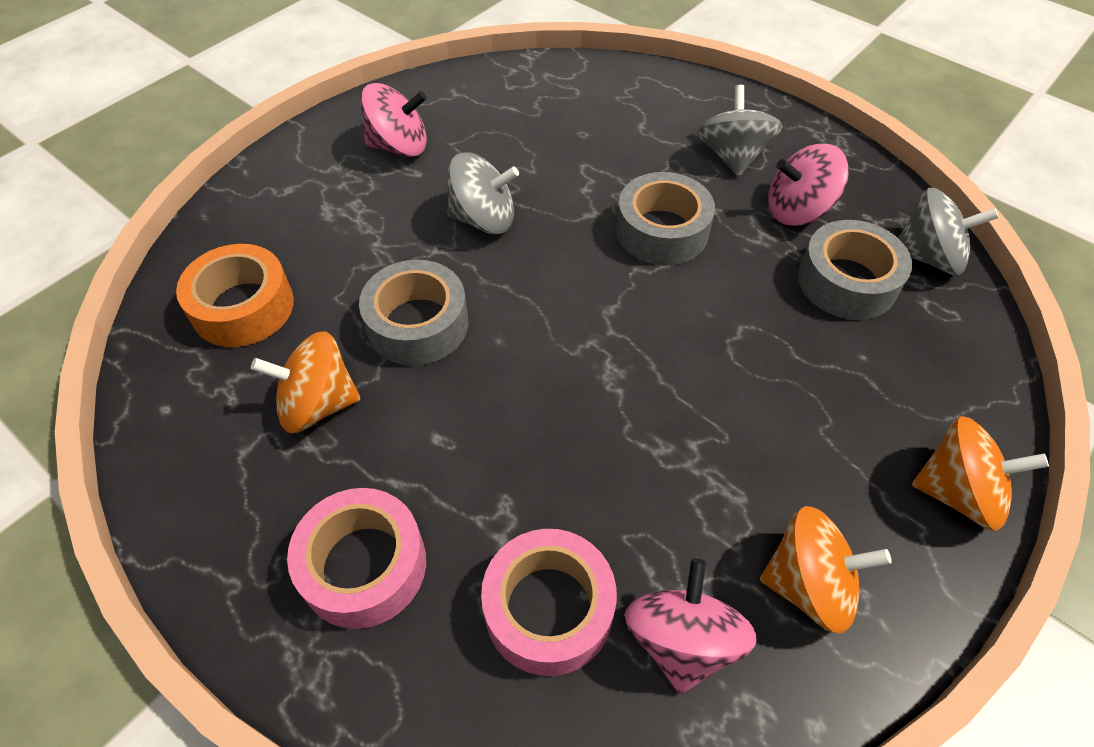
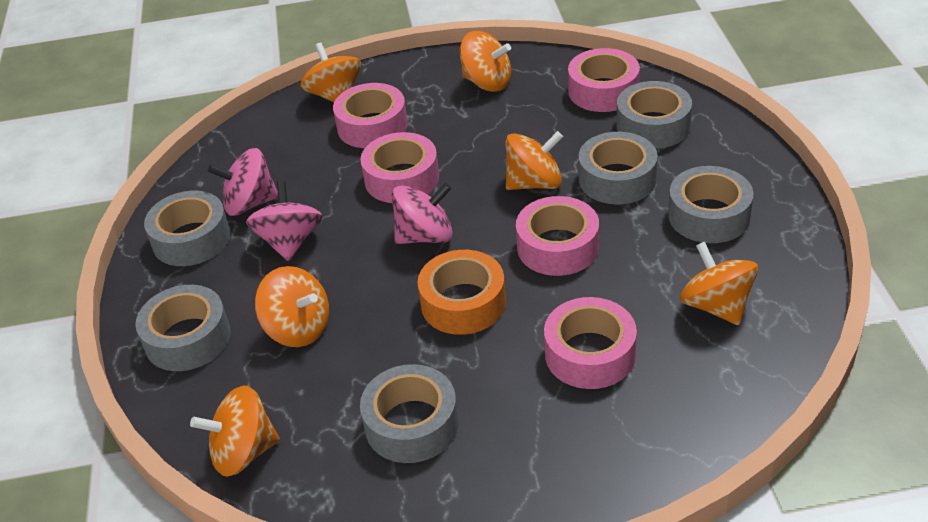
grey spinning top: [447,153,519,234] [697,85,782,177] [898,188,999,275] = 3 -> none = 0
grey tape: [359,260,468,366] [616,172,715,265] [798,220,912,320] = 3 -> [135,285,231,371] [144,191,230,266] [360,364,459,463] [579,132,658,205] [617,81,692,149] [668,166,754,243] = 6
orange spinning top: [251,331,360,433] [760,506,892,634] [912,416,1049,531] = 3 -> [190,386,280,477] [255,266,329,347] [301,43,361,103] [460,31,511,92] [506,131,563,190] [680,242,758,325] = 6
pink tape: [287,488,426,629] [481,529,617,676] = 2 -> [333,83,408,148] [360,132,439,203] [516,196,599,276] [544,297,637,389] [568,48,640,112] = 5

